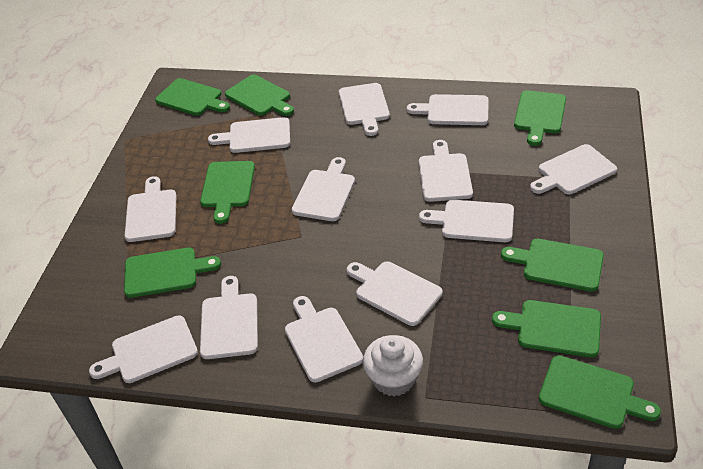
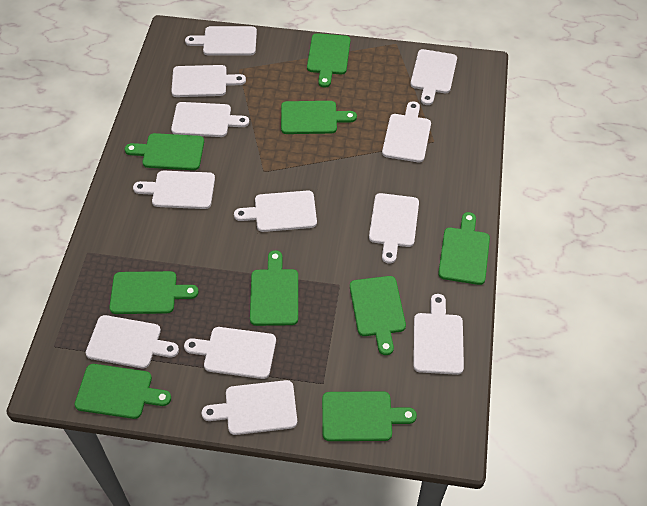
green cutting board: [124,248,221,298] [155,78,230,116] [200,161,255,224] [225,75,294,116] [492,300,601,357] [501,239,604,292] [514,90,566,146] [539,355,661,429] = 8 -> [75,364,171,419] [109,271,199,314] [125,133,204,170] [250,250,298,326] [281,101,357,134] [307,33,351,88] [322,391,417,441] [350,276,406,355] [438,212,490,285] = 9
white cupcake: [363,335,423,397] = 1 -> none = 0

